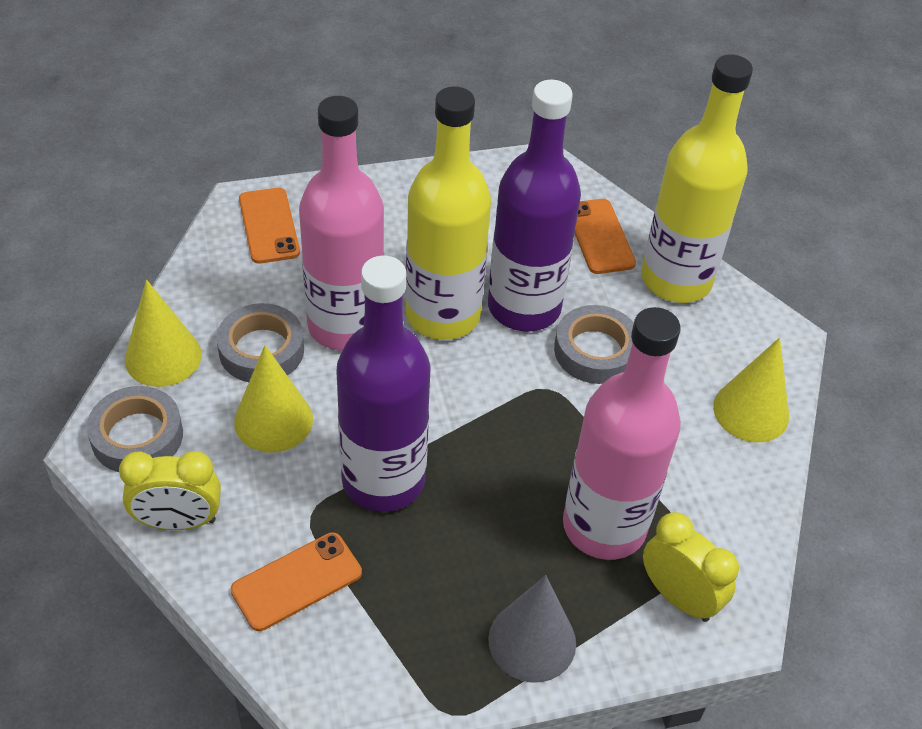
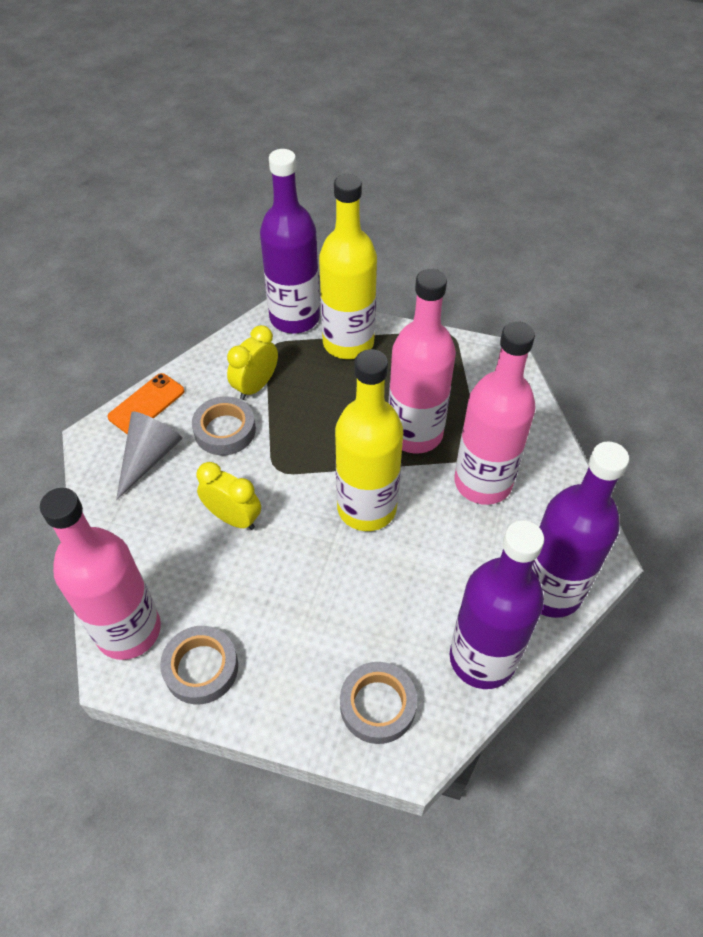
orange phone: [230,532,362,631] [239,188,300,263] [575,199,636,274] = 3 -> [107,373,184,434] = 1
pink bottle: [299,96,384,351] [563,307,681,560] = 2 -> [40,488,161,660] [388,269,456,453] [454,321,536,505] = 3
purple bottle: [336,256,430,512] [488,80,581,331] = 2 -> [260,149,320,333] [450,520,544,689] [531,441,629,618] = 3
yellow cone: [125,280,202,387] [234,345,313,453] [713,338,789,442] = 3 -> none = 0

